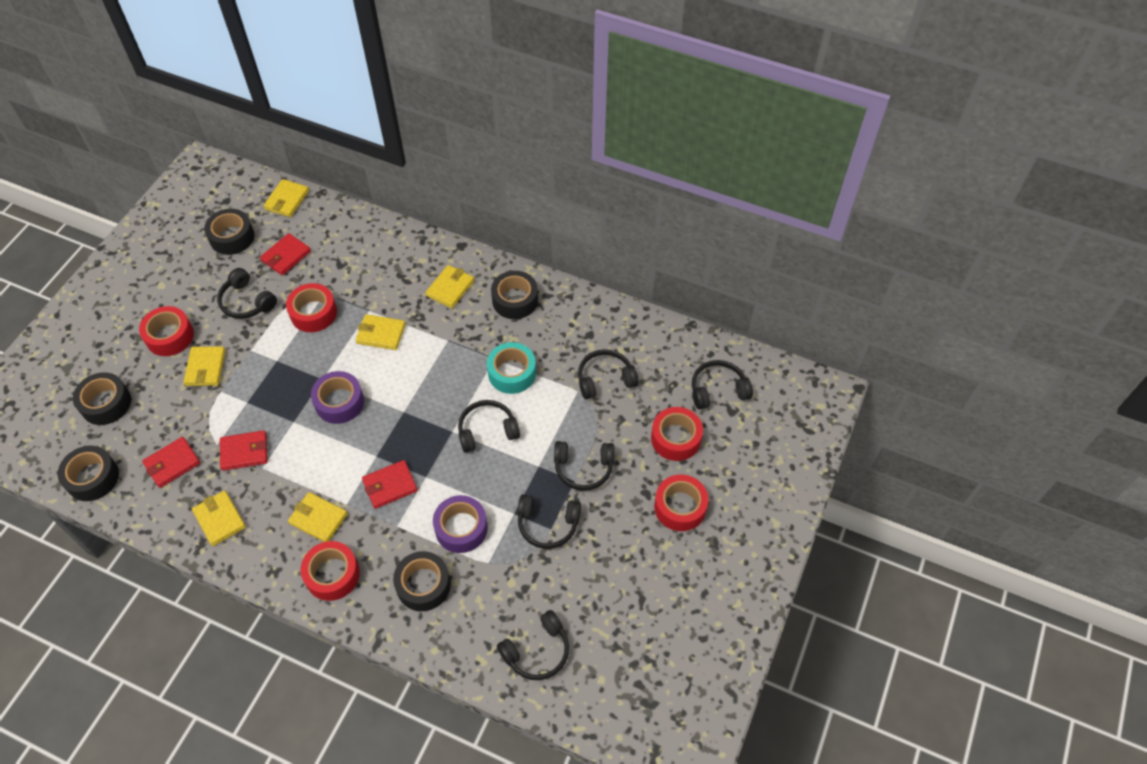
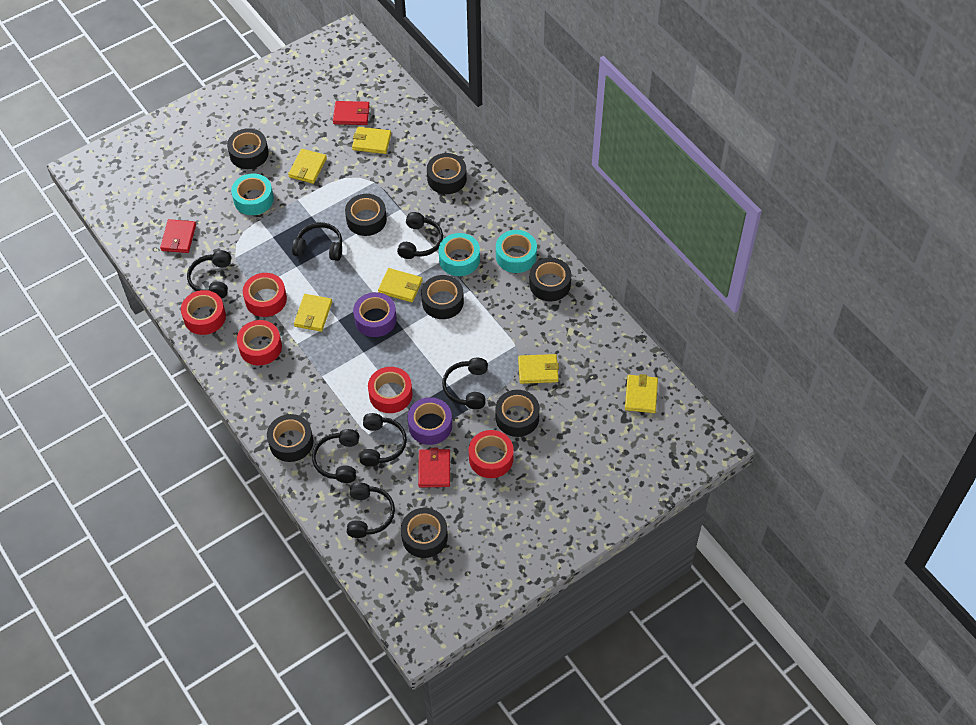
black tape: [57,446,119,501] [73,372,131,425] [204,209,254,255] [393,551,451,611] [491,271,538,319] = 5 -> [227,128,269,169] [267,414,313,462] [345,194,387,236] [401,508,448,558] [421,275,464,319] [427,153,467,194] [495,390,540,437] [529,257,571,302] = 8
red wallet: [142,437,201,488] [220,430,268,471] [260,233,311,275] [362,460,418,509] = 4 -> [160,219,196,253] [333,101,370,125] [418,448,450,488] = 3
turquoise tape: [487,342,536,394] = 1 -> [231,174,274,215] [439,233,480,276] [496,230,537,273] = 3

